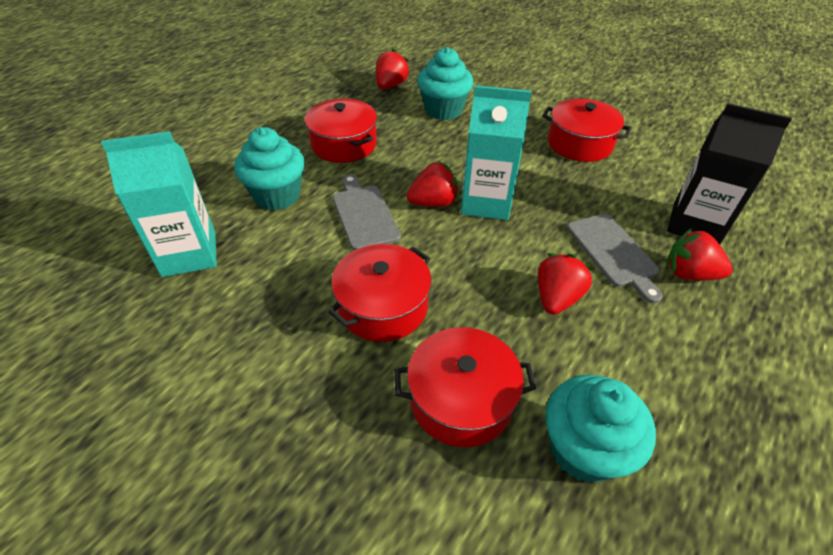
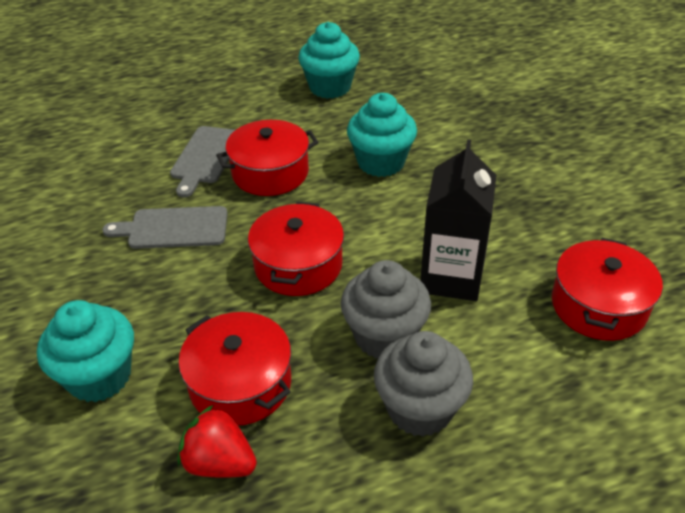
grey cupcake: none = 0 -> [341,260,431,359] [374,331,473,437] = 2
red strawberry: [376,49,410,89] [406,162,459,207] [538,253,594,315] [666,228,733,280] = 4 -> [178,405,257,478] = 1
turquoise carton: [101,131,217,277] [461,85,531,220] = 2 -> none = 0

